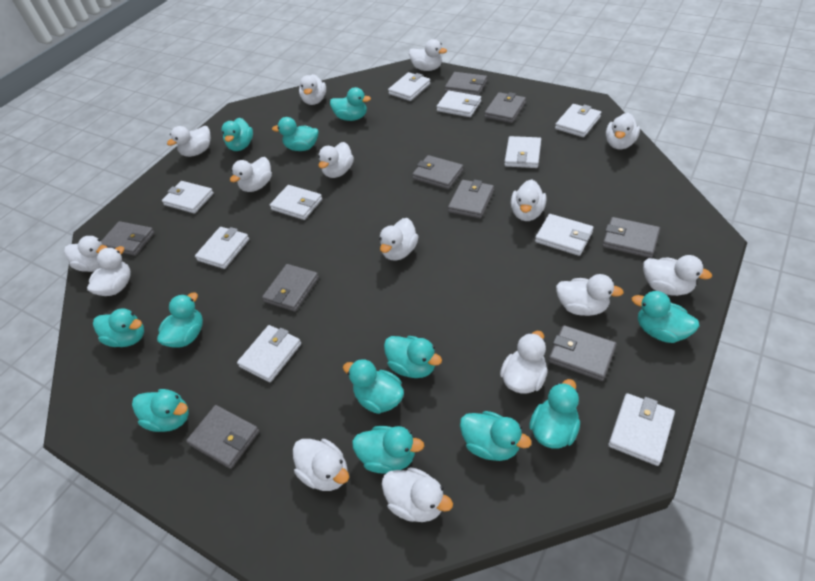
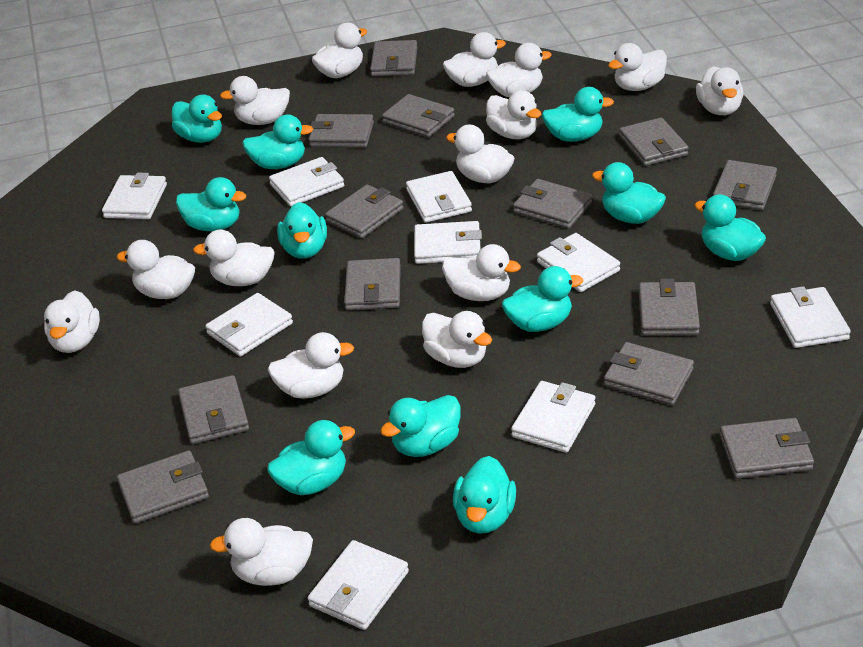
grey wallet: [101,221,155,256] [186,405,259,469] [262,264,319,312] [412,155,464,189] [445,72,487,96] [448,179,494,219] [484,92,526,123] [549,325,617,381] [602,217,660,258] = 9 -> [117,450,209,524] [178,375,249,444] [309,114,374,147] [325,185,404,239] [344,258,401,311] [370,40,418,76] [382,94,455,137] [513,179,592,229] [604,342,694,405] [619,118,689,166] [639,279,700,335] [713,160,777,210] [720,418,814,479] = 13
turquoise duck: [93,308,144,347] [132,389,189,432] [157,293,203,348] [221,118,253,151] [272,117,318,151] [330,87,371,121] [343,359,404,414] [352,426,424,474] [384,336,442,378] [460,411,532,461] [529,379,580,449] [632,291,699,343] = 12 -> [172,95,222,143] [176,177,246,231] [242,115,313,169] [267,420,355,495] [277,202,327,259] [380,395,460,457] [453,456,516,534] [502,266,583,332] [542,87,614,142] [592,162,666,224] [694,194,766,261] = 11
white wallet: [162,181,214,214] [195,227,249,269] [237,325,301,382] [270,185,322,220] [388,72,431,101] [437,90,481,117] [504,136,541,168] [535,214,594,256] [555,104,601,137] [608,393,675,466] = 10 -> [102,173,167,219] [205,293,293,357] [269,157,344,207] [308,540,409,630] [406,171,472,223] [414,221,482,264] [511,381,595,453] [537,233,620,292] [770,286,851,348] = 9

